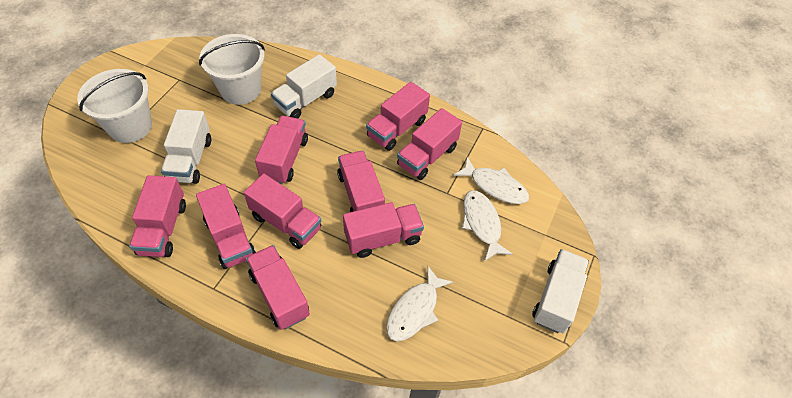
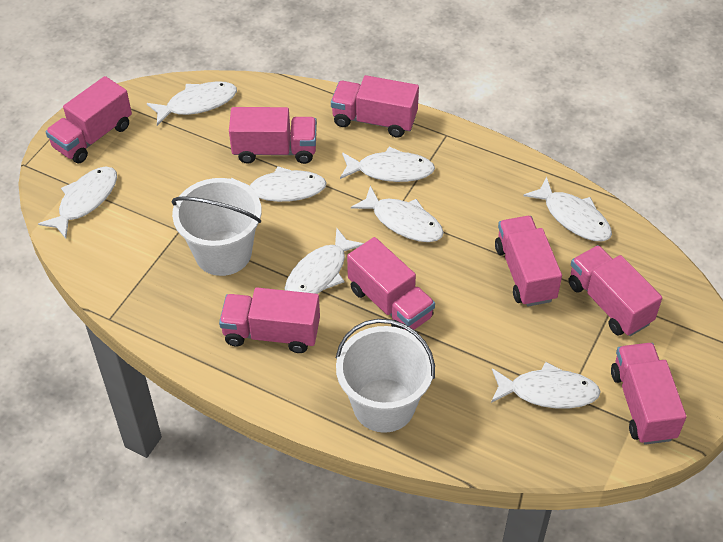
pink truck: [129,175,186,257] [196,184,256,269] [244,174,321,249] [246,245,310,330] [255,116,308,184] [337,151,385,212] [343,202,424,258] [366,82,430,151] [397,108,462,180] = 9 -> [45,76,132,163] [219,288,320,353] [229,107,317,164] [331,75,419,138] [347,237,435,330] [495,216,562,307] [569,245,662,336] [611,343,686,445] = 8
white fish: [386,266,453,341] [454,157,529,204] [462,190,513,261] = 3 -> [38,166,117,238] [147,81,237,126] [231,166,327,202] [285,228,364,294] [340,146,435,182] [351,186,444,242] [491,362,601,409] [523,177,612,241] = 8
white truck: [161,109,211,184] [271,54,337,118] [532,249,589,334] = 3 -> none = 0

